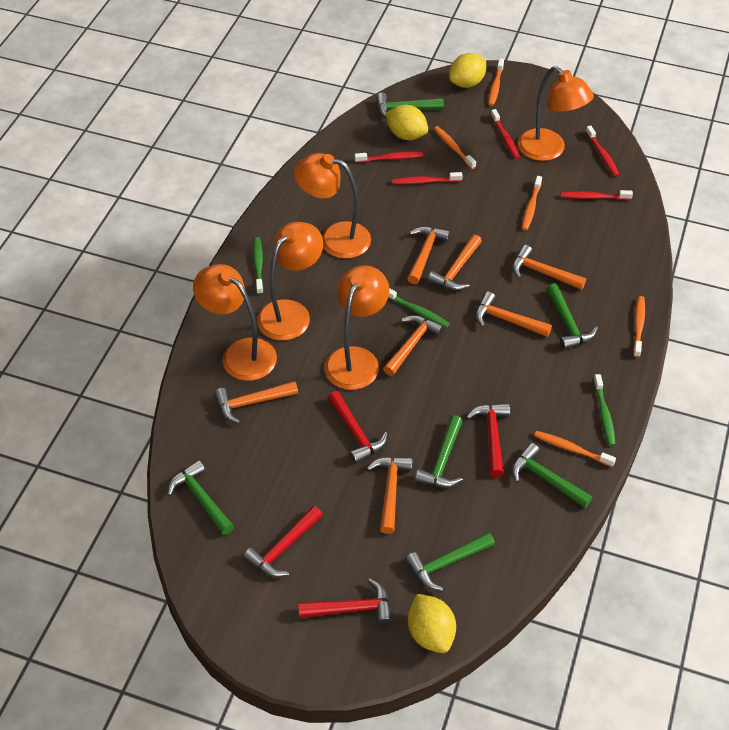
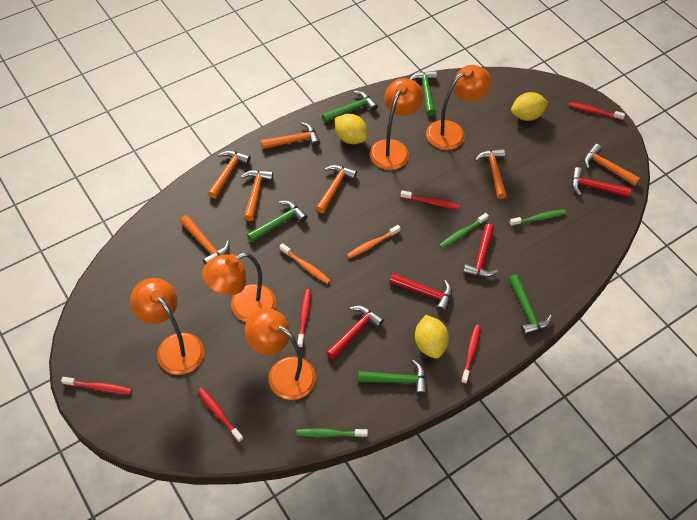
green hammer: [168,460,234,535] [376,93,444,119] [405,532,495,591] [415,415,463,488] [512,443,593,508] [546,283,598,349] = 6 -> [247,201,308,243] [322,91,378,123] [358,360,427,396] [410,71,437,116] [508,274,552,335] = 5
orange toothbrush: [434,126,476,169] [488,58,504,106] [522,176,542,231] [534,431,616,467] [633,296,645,357] = 5 -> [280,243,331,284] [347,225,401,258] = 2
red toothbrush: [355,151,423,163] [392,172,463,185] [491,109,520,159] [561,190,633,200] [586,125,620,177] = 5 -> [61,377,132,394] [197,388,243,442] [297,289,311,348] [401,190,460,209] [461,325,481,384] [569,102,625,120] = 6

